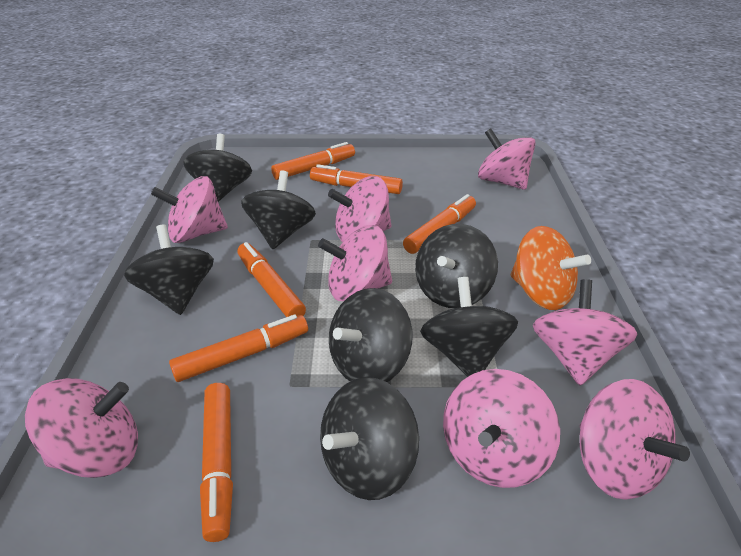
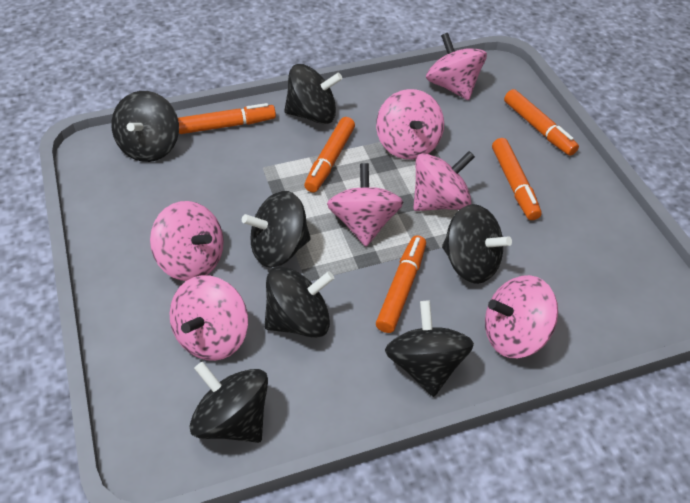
orange marker: [169,314,308,382] [200,383,233,542] [237,242,306,317] [271,142,355,180] [310,164,403,194] [403,194,476,254] = 6 -> [178,103,276,134] [304,117,355,192] [376,236,426,333] [492,138,542,220] [504,89,579,156] = 5
orange spinning top: [511,226,591,310] = 1 -> none = 0
pink spinning top: [25,378,138,478] [151,176,228,243] [318,225,392,301] [328,176,391,242] [443,369,560,488] [478,128,536,190] [533,279,637,386] [580,379,690,500] = 8 -> [150,201,224,281] [169,275,248,361] [327,163,403,246] [376,89,444,159] [413,151,475,211] [426,33,487,100] [485,275,558,358] = 7

